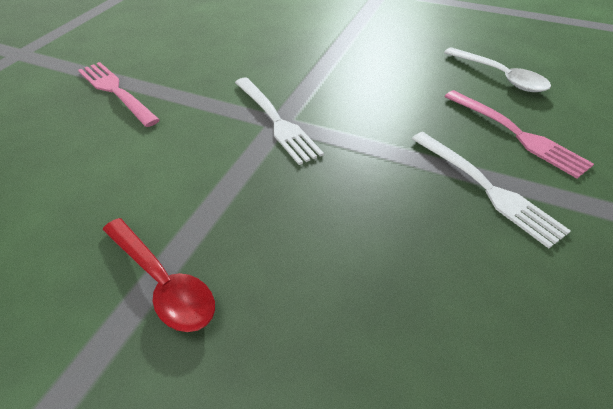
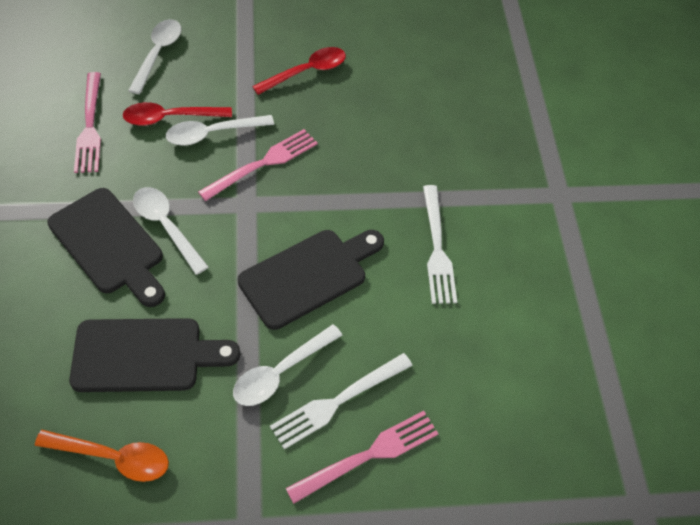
black cutting board: none = 0 -> [47,188,165,307] [69,318,241,392] [238,230,384,330] = 3
orange spoon: none = 0 -> [35,430,169,482] = 1
pink fork: [78,62,160,127] [444,90,594,179] = 2 -> [74,72,101,173] [198,129,318,201] [286,411,438,504] = 3
red spoon: [102,218,215,332] = 1 -> [123,102,232,126] [252,47,346,95] = 2
white spoon: [444,47,551,92] = 1 -> [128,19,182,94] [133,187,208,275] [166,115,274,146] [233,324,342,406] = 4

